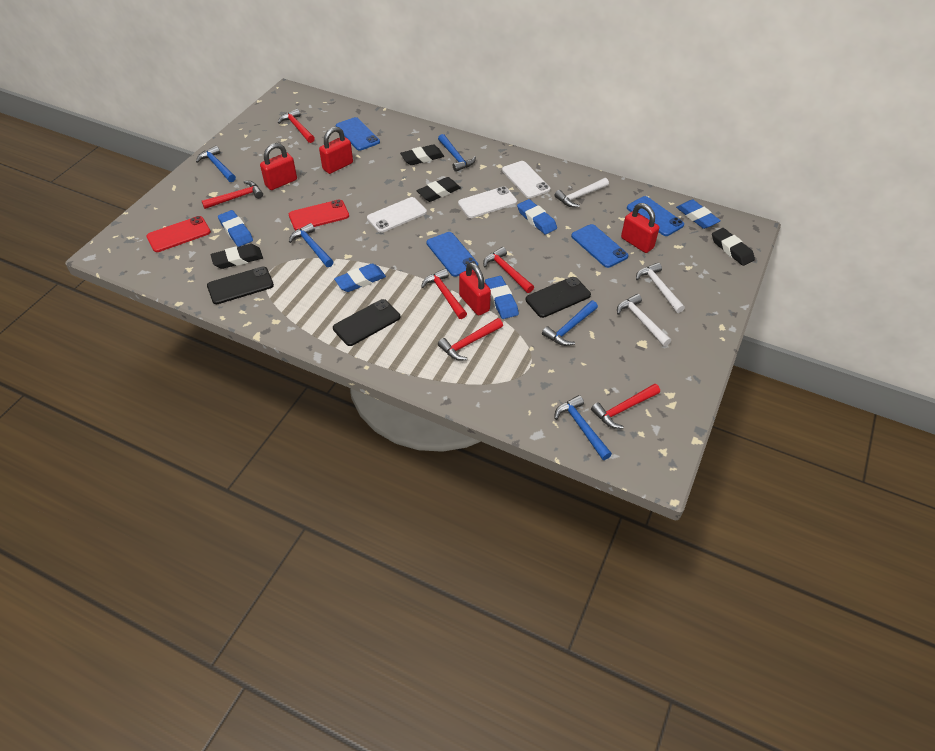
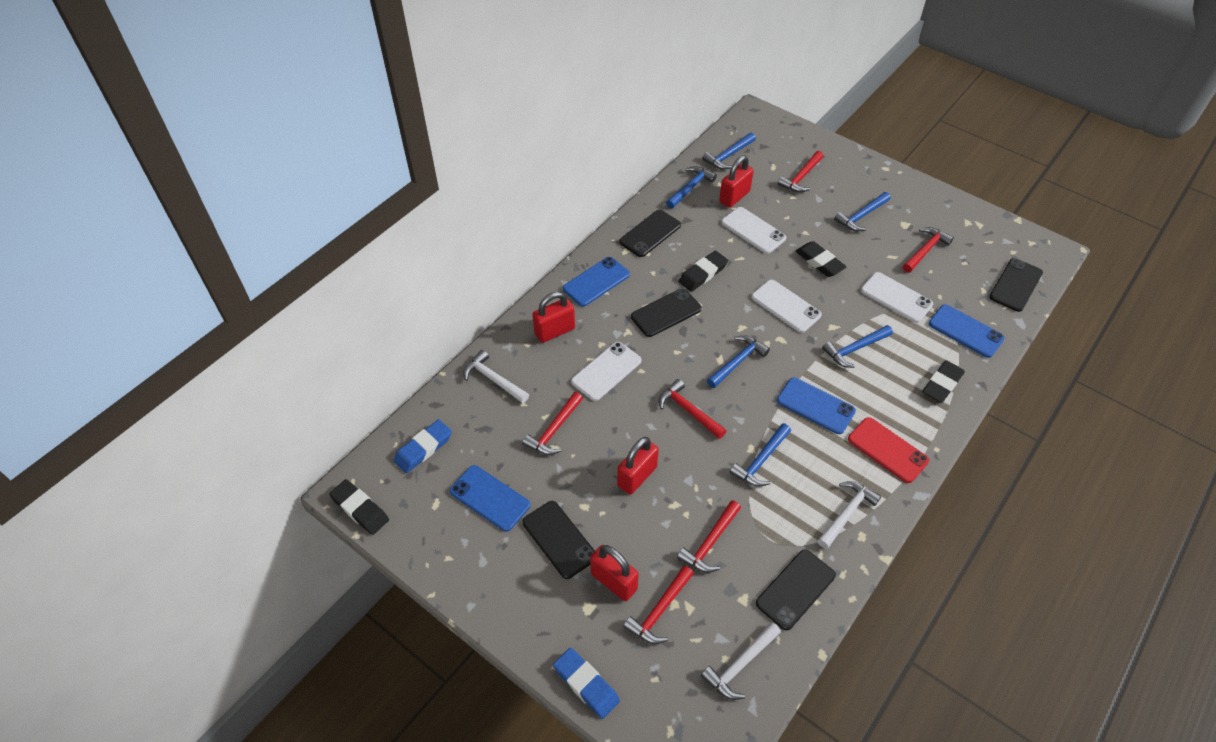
black phone: [207,267,274,304] [333,299,400,346] [525,277,591,318] = 3 -> [522,501,595,579] [619,210,681,257] [631,288,702,337] [756,549,836,630] [989,258,1043,312] = 5
blue eraser: [218,210,253,247] [334,263,386,292] [485,276,519,319] [517,199,557,235] [676,200,721,229] = 5 -> [393,419,452,473] [553,648,620,719] = 2
blue hammer: [196,146,236,182] [289,223,334,267] [438,134,476,172] [542,301,598,346] [554,395,612,460] = 5 -> [666,166,717,209] [702,133,756,169] [707,335,770,388] [730,423,791,487] [822,325,893,368] [834,192,891,231] = 6
red phone: [146,216,211,252] [289,199,349,230] = 2 -> [848,417,929,483] = 1
white phone: [367,197,427,233] [458,186,517,218] [502,161,550,198] = 3 -> [571,342,641,401] [721,207,786,254] [751,280,822,333] [861,272,933,323] = 4

